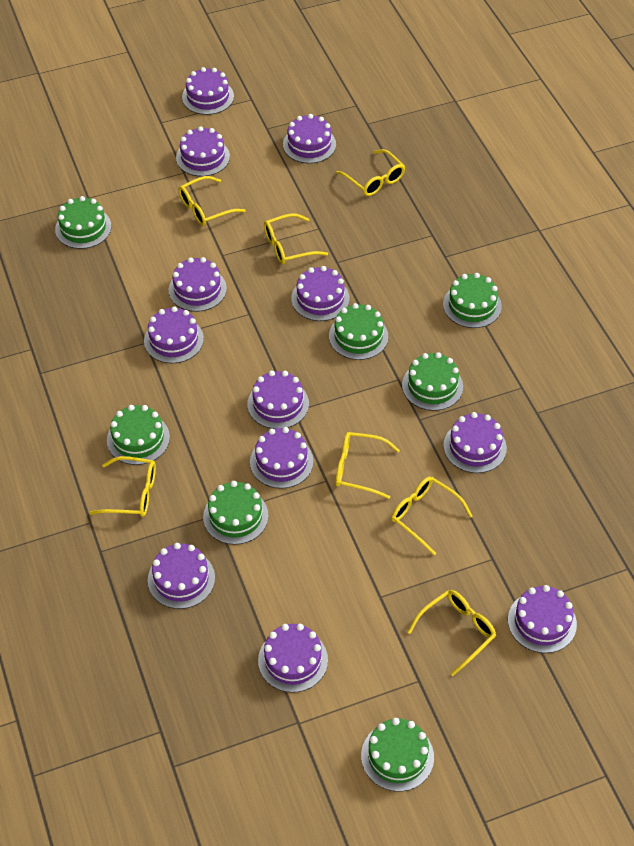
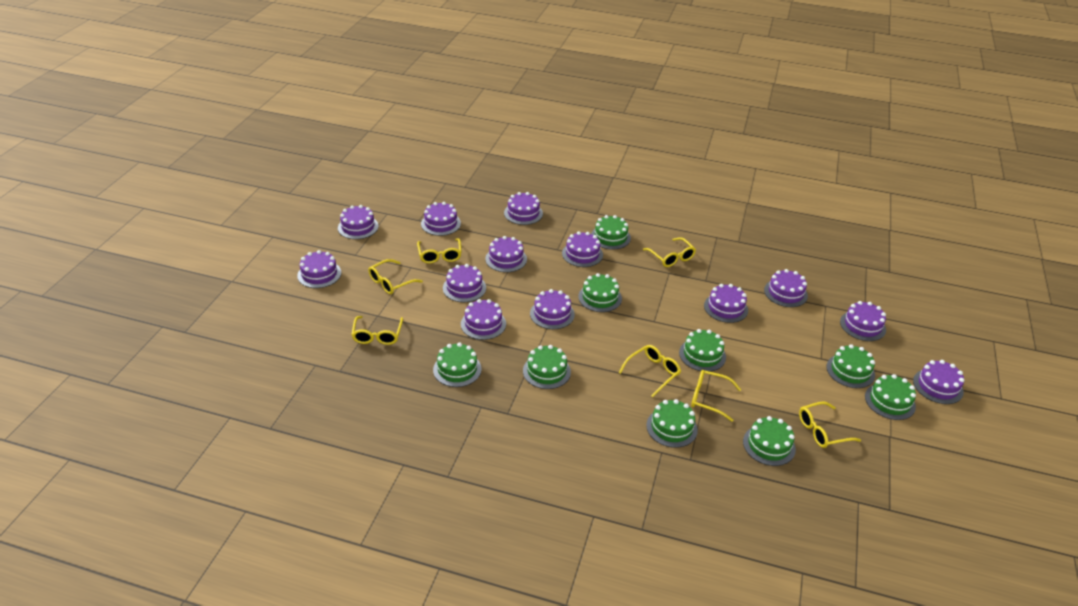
green cake: [55,196,111,249] [107,405,170,465] [203,481,269,545] [329,303,388,360] [361,718,434,792] [402,352,463,411] [443,273,502,328] = 7 -> [433,343,482,387] [523,345,571,389] [578,273,622,312] [591,215,631,250] [646,399,698,448] [679,329,726,372] [743,416,796,466] [826,344,875,388] [865,374,916,420] = 9
purple cake: [144,306,204,363] [148,543,215,609] [169,257,227,312] [176,126,230,176] [182,67,234,115] [247,370,309,429] [250,427,313,489] [258,624,328,693] [283,114,336,163] [291,266,350,321] [443,412,507,473] [508,585,577,653] = 12 -> [297,250,341,288] [338,205,379,239] [421,202,461,236] [443,264,486,302] [461,299,506,340] [485,236,527,272] [504,192,543,225] [530,289,575,329] [562,231,603,267] [704,284,748,323] [764,269,808,307] [840,301,886,341] [913,360,964,404] = 13

